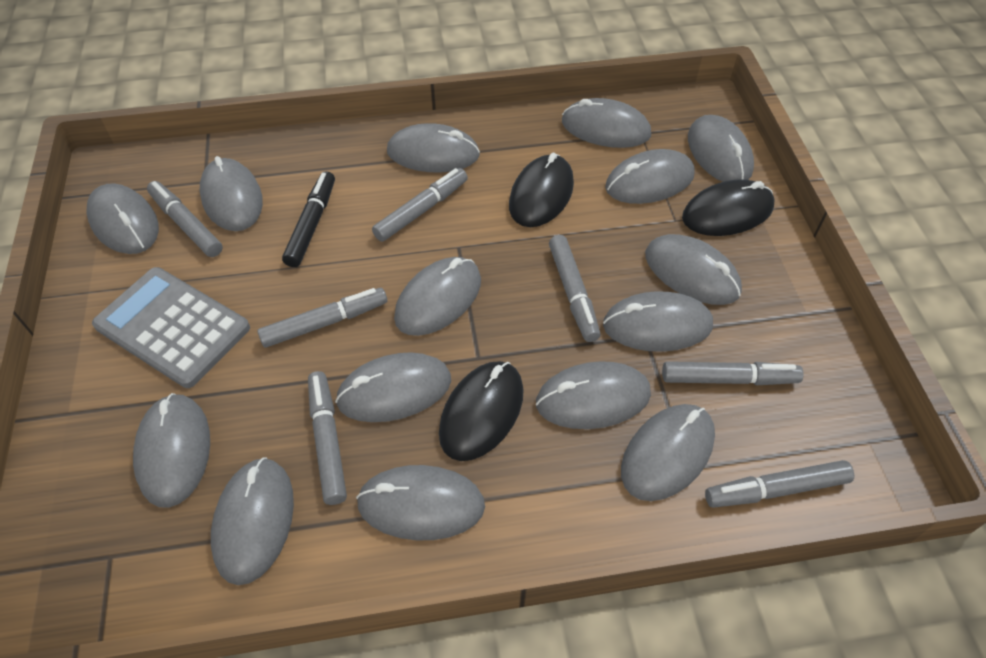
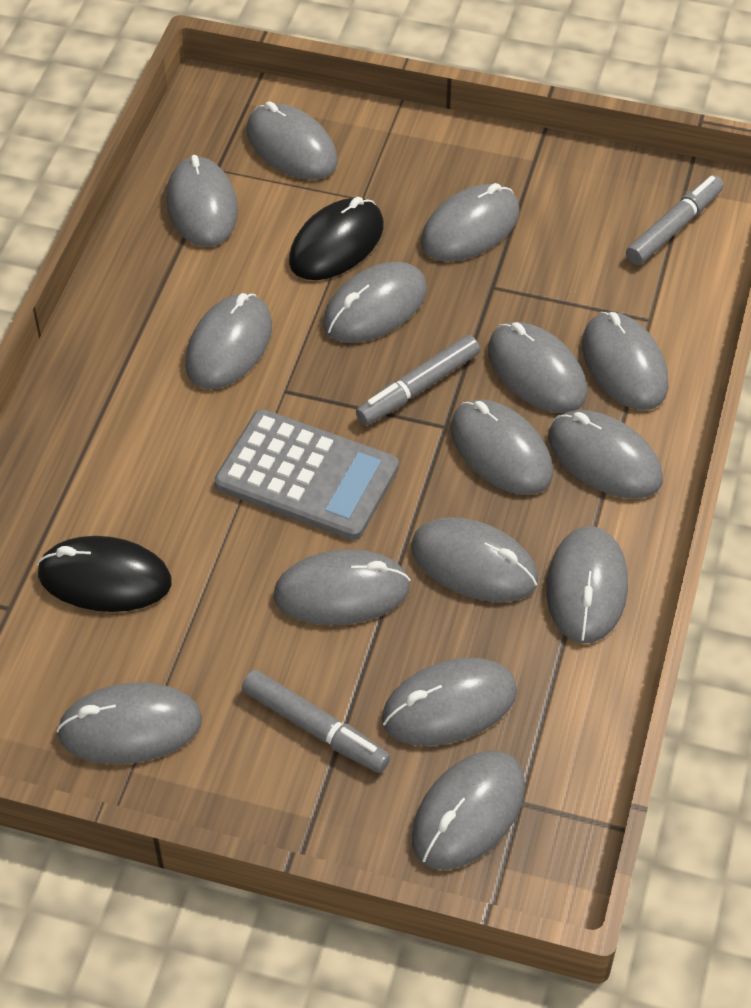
black marker: [282,171,335,267] = 1 -> none = 0
black mouse: [439,361,524,461] [509,153,574,227] [682,179,775,236] = 3 -> [37,536,172,612] [289,197,384,280] = 2
grey marker: [147,181,223,257] [257,288,387,347] [308,371,347,505] [372,168,468,242] [549,235,600,342] [662,362,804,385] [705,460,854,508] = 7 -> [242,670,390,773] [356,335,480,425] [626,175,724,265] = 3

